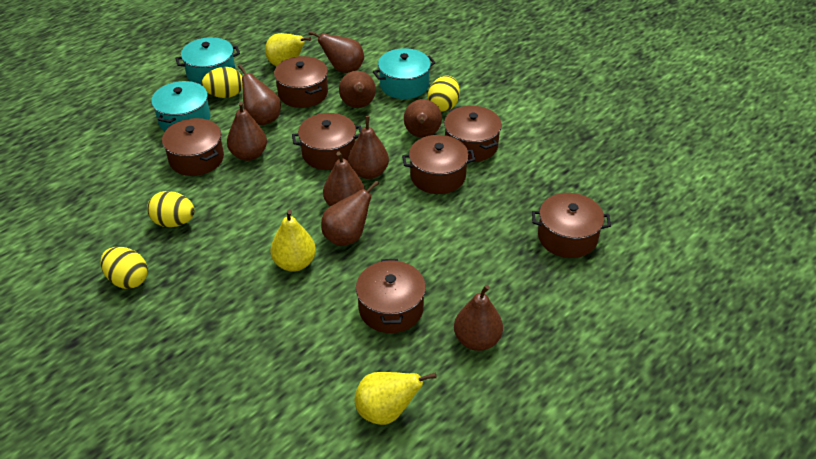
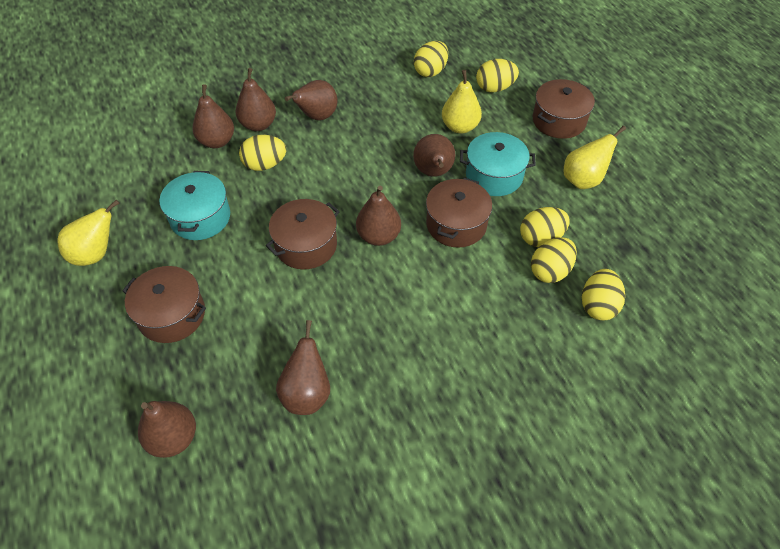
brown pear: [227,102,267,161] [238,64,281,125] [308,31,364,73] [321,180,379,246] [323,151,365,206] [339,71,376,108] [348,116,389,179] [404,99,442,138] [454,285,503,351] = 9 -> [138,401,196,458] [193,84,234,148] [236,68,276,131] [276,320,330,415] [285,80,338,120] [356,185,401,246] [413,134,455,177] = 7
brown pot: [162,118,224,176] [274,56,328,108] [292,113,362,170] [356,259,426,333] [402,135,475,194] [444,106,502,162] [532,193,611,258] = 7 -> [122,266,206,343] [266,199,340,269] [426,178,492,248] [533,79,595,139] = 4
turquoise pot: [151,81,210,131] [175,37,240,83] [373,48,436,99] = 3 -> [159,171,230,240] [460,132,536,196] = 2
yellow egg: [101,247,148,289] [147,191,195,227] [202,67,243,98] [428,76,460,112] = 4 -> [239,135,286,171] [414,41,448,77] [476,59,519,92] [520,207,570,247] [531,237,577,283] [582,269,625,320] = 6

